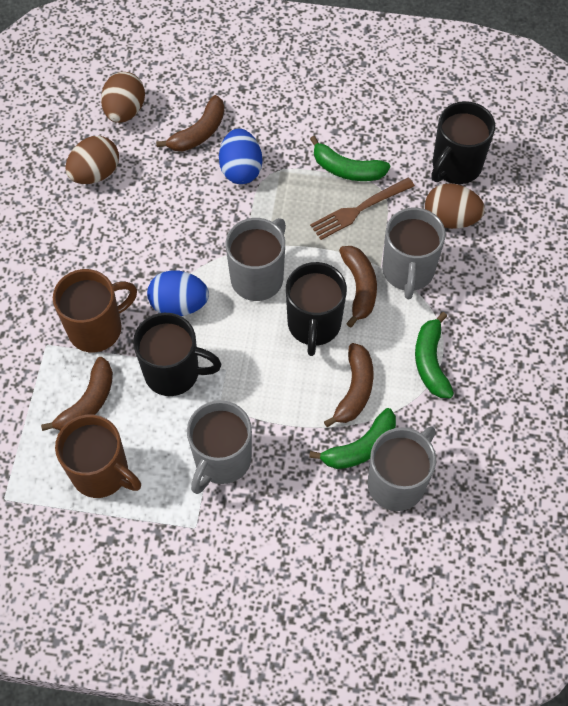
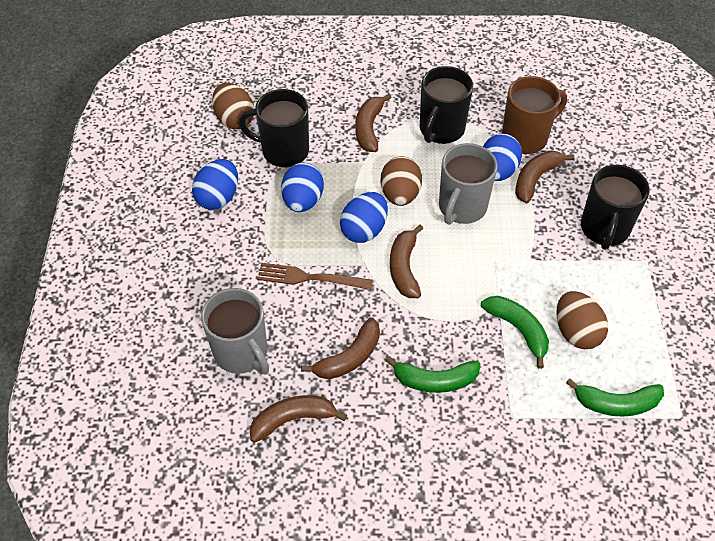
blue egg: [147,270,209,316] [219,129,262,184] = 2 -> [192,159,238,210] [281,163,324,212] [340,192,388,243] [483,133,522,181] = 4
brown banana: [41,357,113,431] [156,95,224,151] [324,343,374,427] [339,246,377,328] = 4 -> [250,395,347,443] [301,317,380,379] [355,94,392,152] [390,225,423,298] [515,151,574,204] = 5
brown mug: [53,269,137,353] [55,415,141,498] = 2 -> [502,76,567,154] = 1
grey mug: [187,400,252,494] [226,218,286,301] [368,427,436,511] [382,208,446,300] = 4 -> [201,288,269,374] [439,143,497,225] = 2

